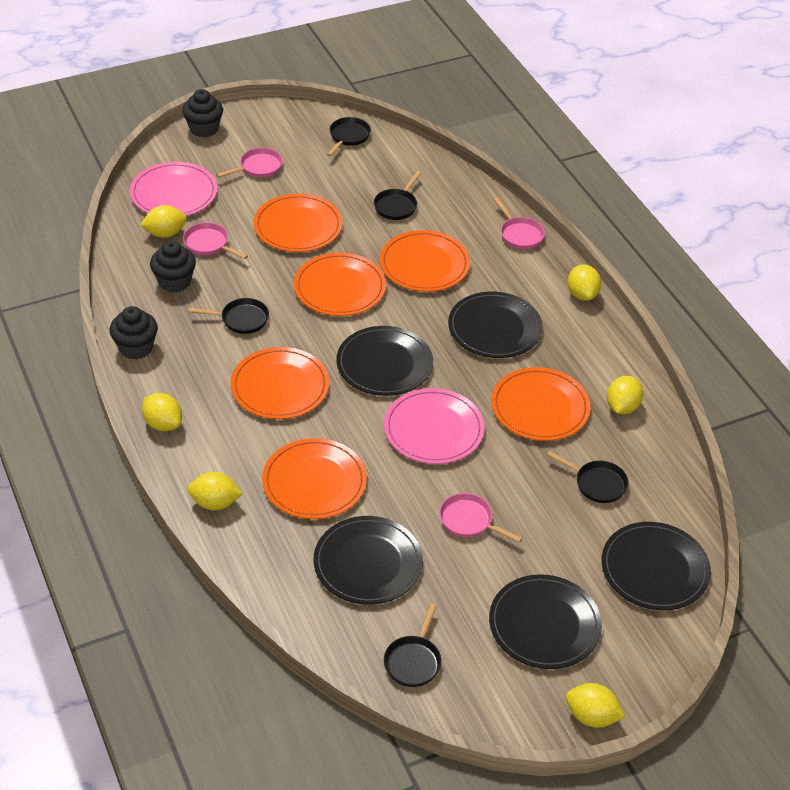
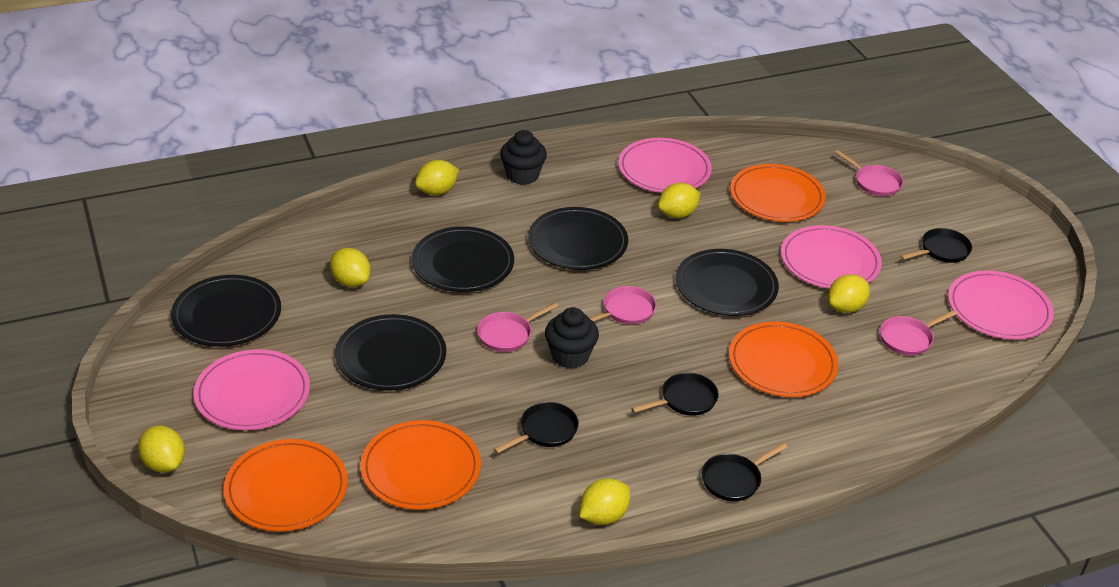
black cupcake: [110,306,158,359] [150,241,196,293] [182,89,223,138] = 3 -> [500,130,547,185] [545,307,599,369] = 2
black pan: [189,298,269,334] [327,117,371,156] [374,171,421,220] [384,603,441,687] [547,451,629,503] = 5 -> [494,402,579,454] [631,373,719,416] [702,443,787,501] [900,228,972,263] = 4
orange plate: [230,347,329,419] [254,194,342,252] [262,438,367,519] [294,252,386,316] [380,230,470,292] [491,367,591,441] = 6 -> [223,439,348,532] [360,420,481,510] [729,321,838,397] [730,164,826,222] = 4
pink plate: [130,162,217,216] [384,388,485,464] = 2 -> [193,349,310,430] [618,138,712,193] [781,225,882,289] [948,270,1054,339] = 4

